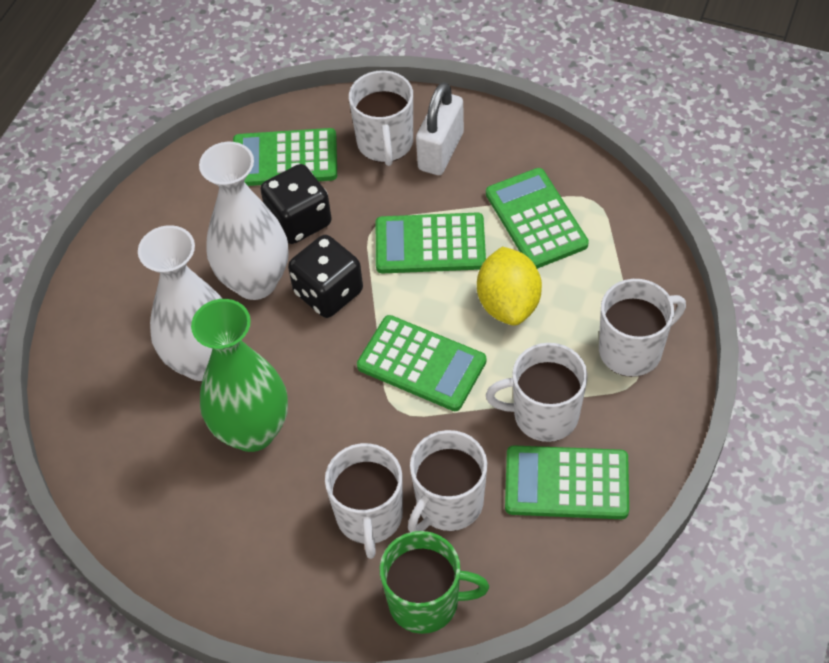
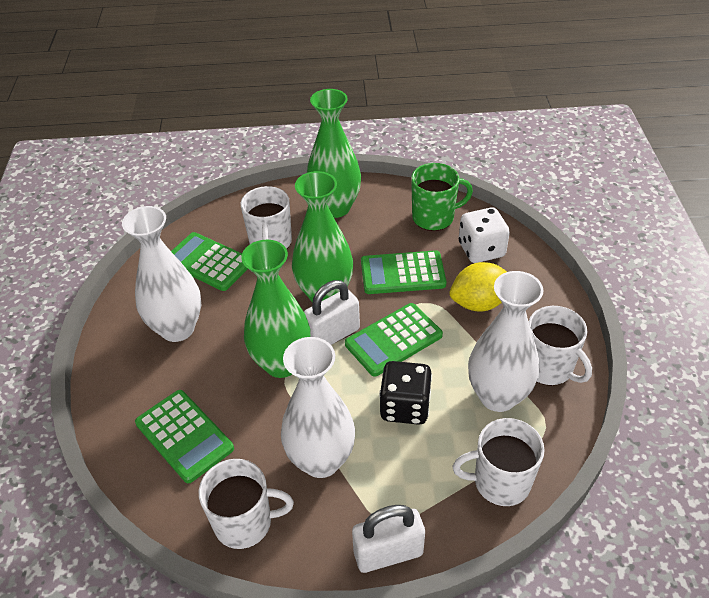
black dice: [260,164,332,244] [288,235,363,318] = 2 -> [379,361,432,425] = 1
green calculator: [233,128,337,186] [357,315,486,411] [376,213,486,273] [486,168,589,269] [505,446,629,519] = 5 -> [135,390,234,483] [171,232,248,291] [345,303,443,377] [361,250,446,294] = 4
green vase: [191,299,288,452] = 1 -> [241,240,311,378] [292,171,353,302] [307,89,361,218] = 3
white dice: none = 0 -> [459,207,510,263] = 1
white mug: [325,443,403,559] [349,70,413,166] [408,430,487,532] [486,343,588,442] [599,279,686,377] = 5 -> [199,459,294,549] [240,186,292,249] [453,418,545,507] [529,306,592,386] = 4
white padlock: [416,82,464,175] = 1 -> [304,280,360,345] [352,505,425,573] = 2
white vase: [138,225,223,381] [199,142,289,300] = 2 -> [122,206,201,342] [281,337,355,478] [468,271,544,412] = 3

